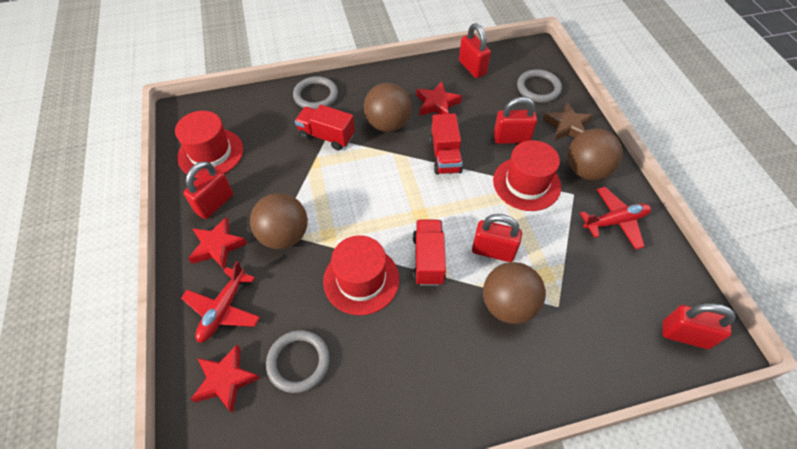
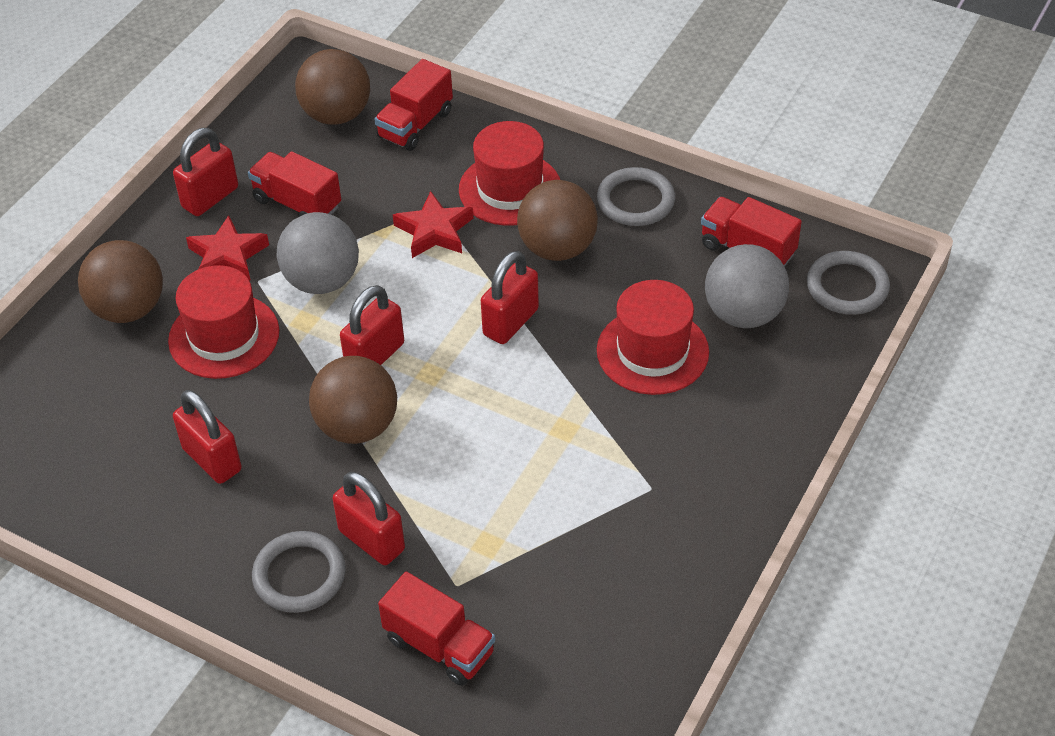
brown star: [543,102,593,140] = 1 -> none = 0
grey ball: none = 0 -> [277,212,359,294] [705,244,789,328] = 2
red plane: [181,261,260,343] [580,187,651,250] = 2 -> none = 0
red star: [188,217,247,270] [191,344,260,414] [416,82,462,116] = 3 -> [186,215,269,281] [393,191,473,258] = 2
red truck: [295,105,355,150] [413,220,446,286] [430,113,463,175] = 3 -> [248,151,341,217] [375,59,453,151] [378,572,495,686] [701,197,802,267] = 4

